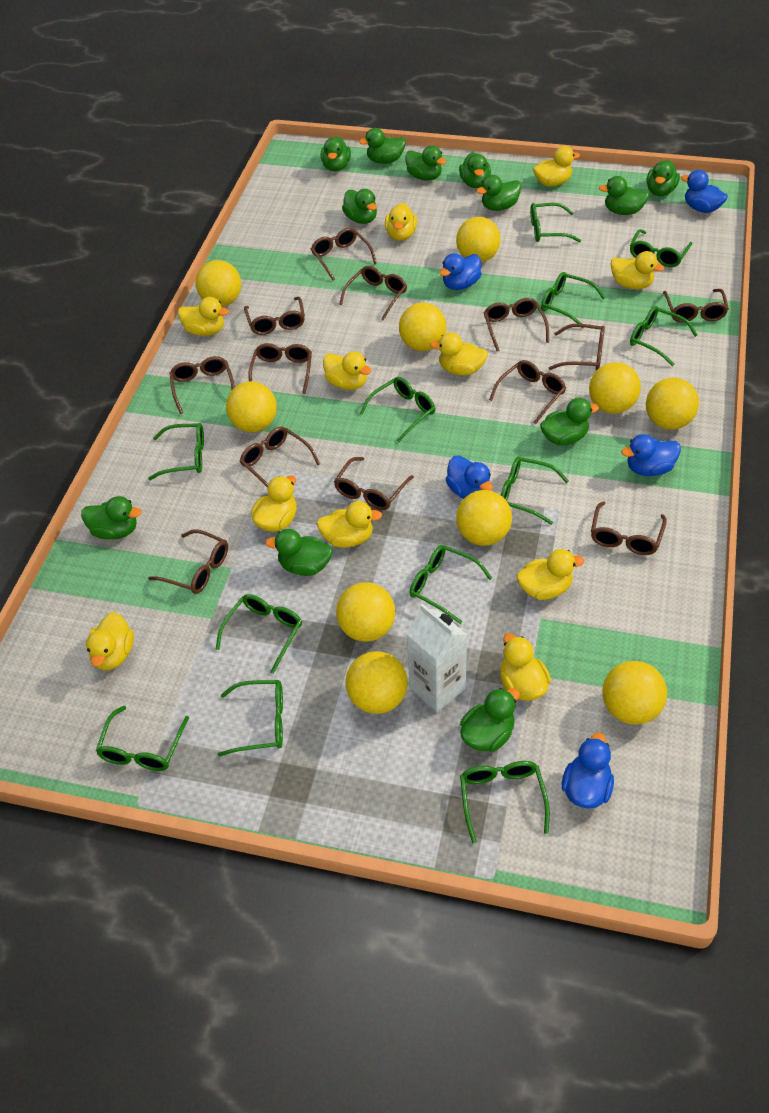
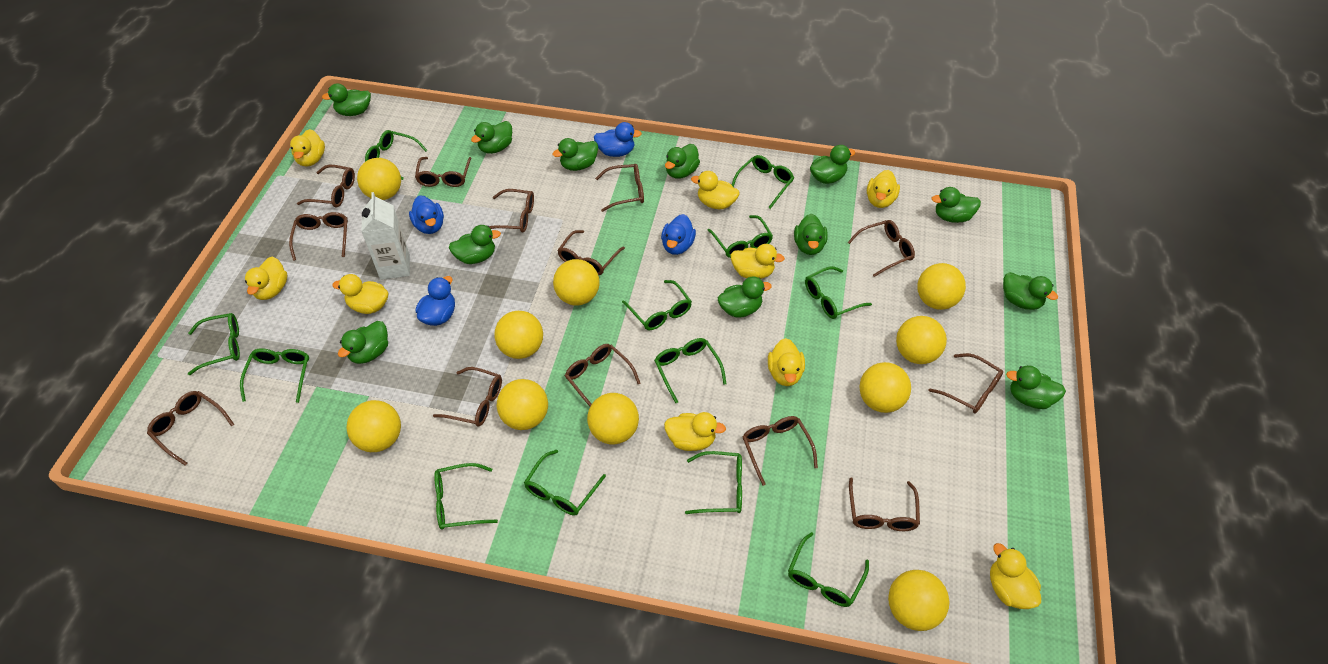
blue duck: [439,253,481,290] [446,455,493,499] [562,733,614,809] [621,434,681,476] [681,170,728,213] = 5 -> [409,196,444,234] [416,276,455,326] [594,122,642,157] [661,214,696,255] = 4
yellow duck: [86,612,134,670] [178,297,229,336] [251,475,297,532] [316,501,382,548] [323,351,371,390] [385,203,417,241] [430,332,488,375] [500,633,551,701] [517,549,584,600] [533,146,580,187] [611,251,664,289] = 11 -> [245,257,287,300] [290,129,325,167] [332,274,388,314] [664,412,726,451] [691,171,739,209] [730,244,785,279] [768,338,805,386] [867,170,900,208] [990,543,1041,609] = 9

